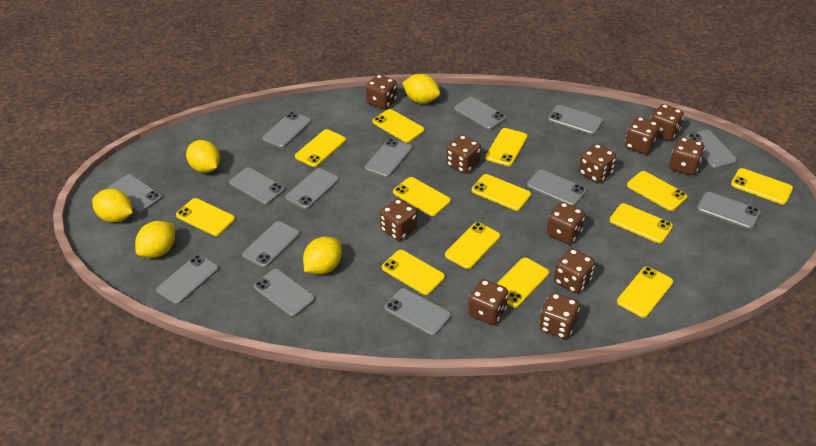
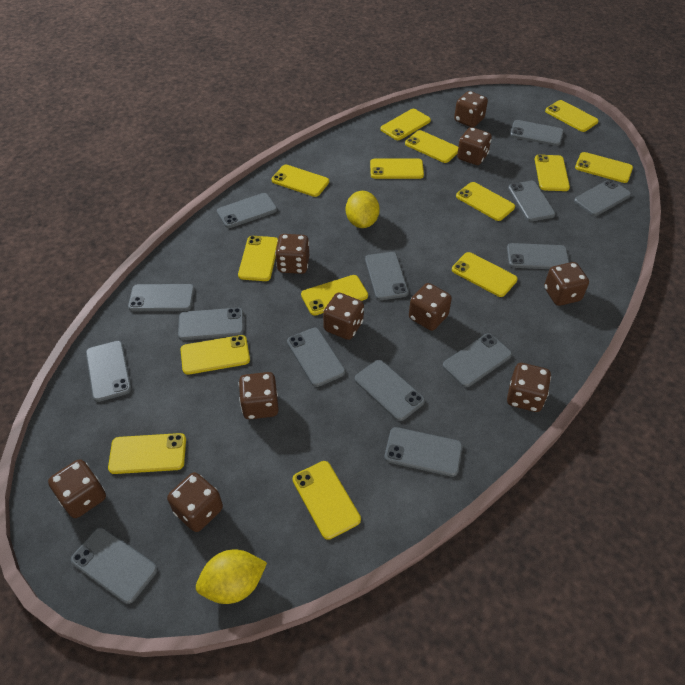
brown dice: [366,74,397,109] [380,199,417,241] [447,135,481,174] [468,279,508,325] [539,292,580,339] [547,202,585,244] [554,248,595,293] [579,144,616,183] [625,117,660,154] [651,104,684,141] [669,137,705,175] = 11 -> [48,459,106,518] [167,472,223,532] [239,372,279,419] [275,234,309,274] [323,292,364,340] [409,283,452,331] [454,91,488,127] [457,127,492,165] [507,363,551,412] [544,262,589,306] = 10
yellow lemon: [92,189,133,222] [135,221,175,258] [186,140,220,173] [303,237,342,275] [402,74,440,104] = 5 -> [196,550,267,604] [346,191,380,228] = 2
yellow phone: [176,198,235,236] [295,129,346,167] [372,109,425,143] [382,250,445,295] [393,177,451,216] [445,222,500,269] [472,174,531,211] [485,128,528,166] [497,258,549,307] [610,203,673,243] [617,266,673,318] [627,171,687,211] [731,168,793,204] = 13 -> [108,433,186,474] [180,335,250,375] [238,236,278,281] [271,165,329,197] [293,461,361,540] [301,275,368,316] [370,158,424,179] [380,109,431,140] [405,130,458,163] [452,252,518,297] [456,182,515,221] [535,154,570,191] [545,100,598,132] [575,152,633,183] = 14

